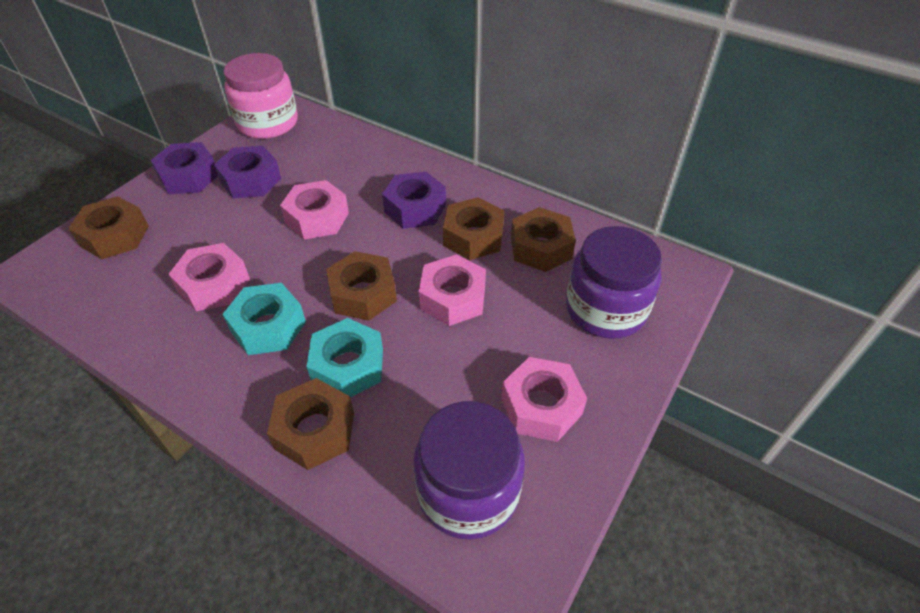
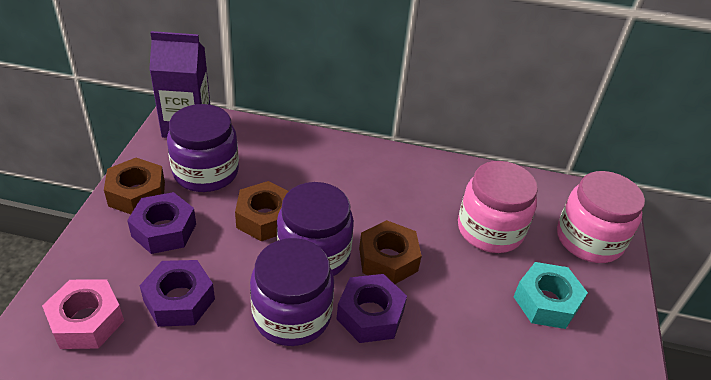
brown nut: [68,196,149,259] [267,378,354,470] [326,251,397,321] [443,197,505,260] [511,207,576,272] = 5 -> [104,158,165,214] [235,181,289,241] [359,220,422,284] = 3
pink jar: [223,53,298,139] = 1 -> [458,161,538,253] [557,171,645,263] = 2
pink nut: [168,243,250,311] [280,180,349,239] [419,254,486,326] [501,357,587,442] = 4 -> [42,279,124,349] = 1
purple carton: none = 0 -> [149,31,210,138] = 1
purple jar: [413,401,525,540] [566,226,662,339] = 2 -> [167,104,239,192] [250,238,334,346] [277,182,354,276] = 3
turquoise nut: [222,283,306,355] [307,318,383,397] = 2 -> [514,262,588,329] = 1

